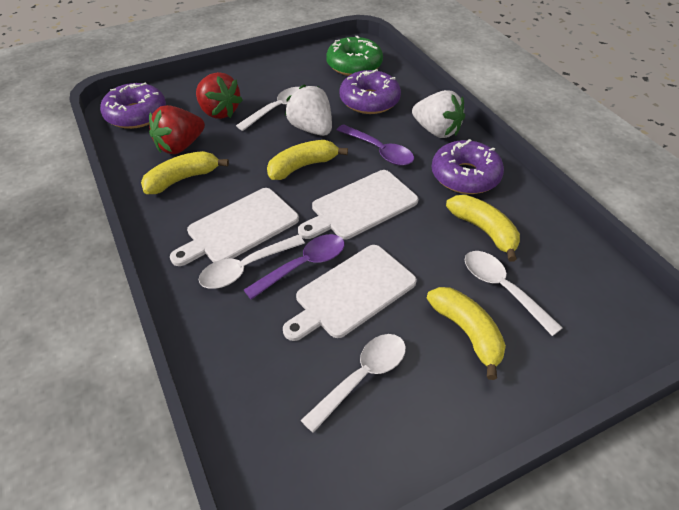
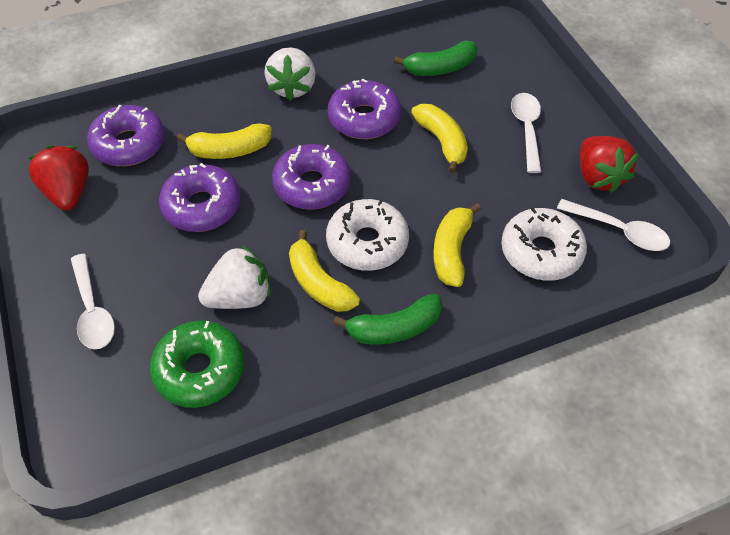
green banana: none = 0 -> [334,294,443,344] [394,41,478,76] = 2
purple donut: [100,83,166,129] [339,69,401,114] [432,139,504,194] = 3 -> [87,105,165,166] [159,163,241,232] [272,144,351,210] [328,79,401,139] = 4
purple spoon: [244,234,345,300] [337,124,414,166] = 2 -> none = 0
white cutting board: [170,188,299,266] [283,245,417,341] [298,170,418,239] = 3 -> none = 0
white donut: none = 0 -> [326,199,409,271] [501,207,587,281] = 2
white spoon: [199,235,305,289] [236,87,300,131] [300,334,406,433] [465,251,563,336] = 4 -> [71,254,115,349] [511,93,542,173] [557,199,670,251] = 3

